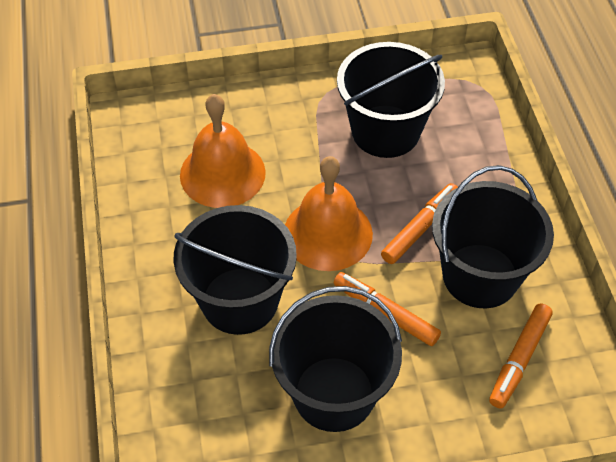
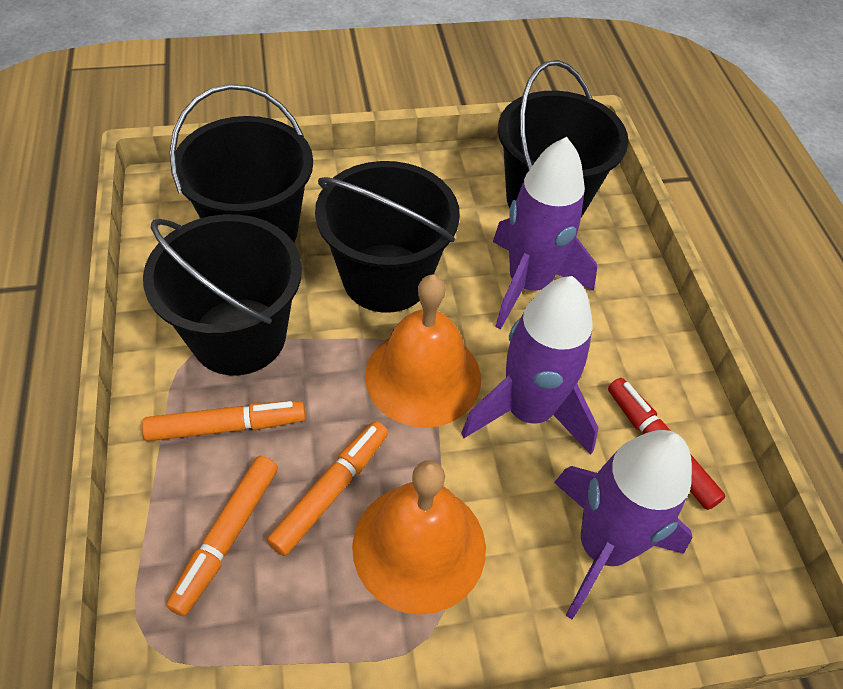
purple rocket: none = 0 -> [461,276,598,455] [493,137,597,330] [554,430,693,619] = 3
red marker: none = 0 -> [608,378,725,510] = 1

